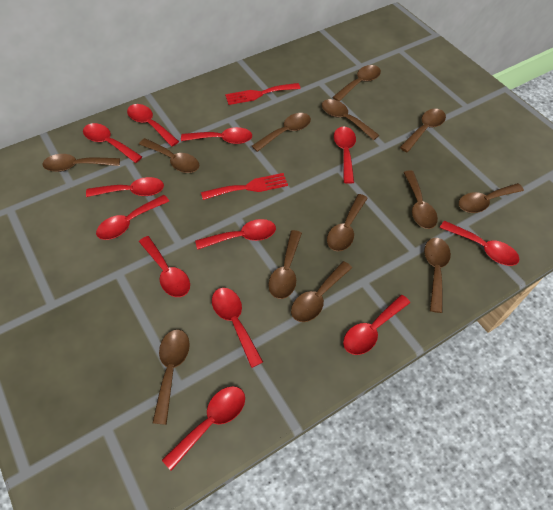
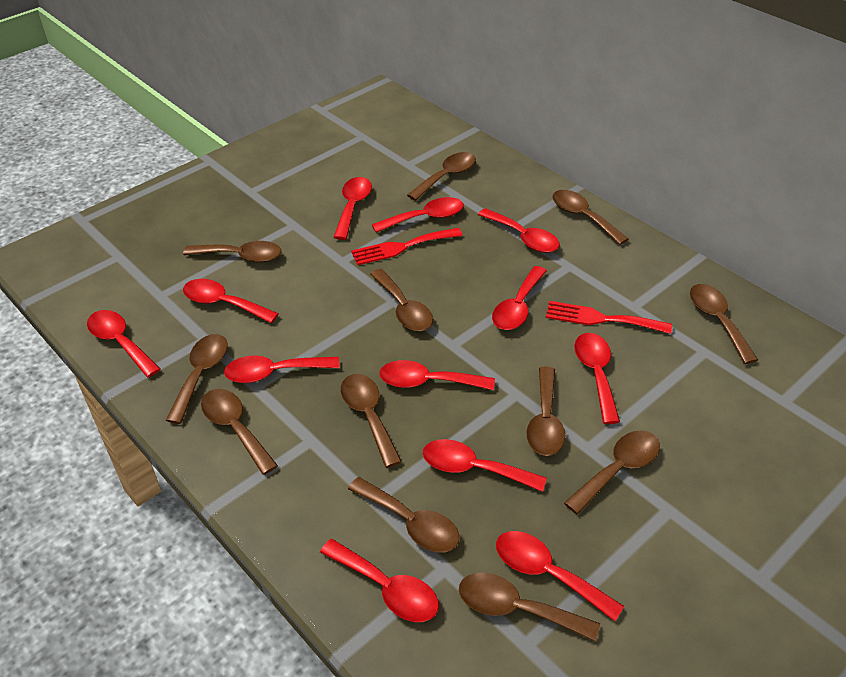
brown spoon: [42,154,120,172] [139,138,199,173] [153,329,190,425] [252,113,311,152] [268,230,302,299] [291,261,352,322] [322,99,379,140] [327,194,368,251] [332,65,381,102] [400,109,446,152] [403,170,438,229] [424,238,451,313] [459,183,524,213] = 13 -> [166,334,228,424] [183,241,281,262] [201,389,278,475] [341,374,402,468] [348,477,460,553] [370,269,433,331] [407,152,476,201] [459,573,600,642] [526,366,565,456] [552,190,628,245] [564,430,660,515] [690,284,758,364] = 12

